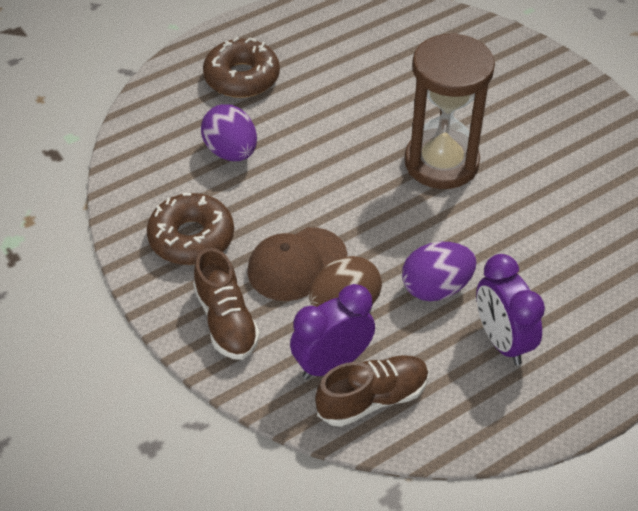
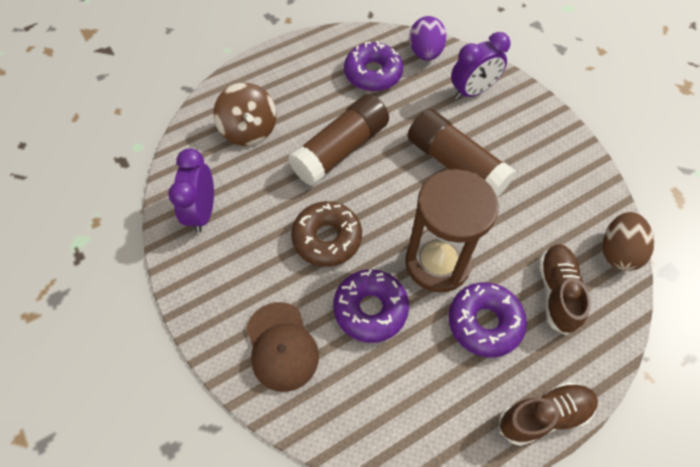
brown donut: [147,193,234,265] [203,37,280,98] = 2 -> [291,201,362,267] = 1
brown glue stick: none = 0 -> [288,94,389,186] [408,109,516,198] = 2
brown spinning top: none = 0 -> [214,82,276,146] = 1
purple donut: none = 0 -> [333,269,409,343] [344,41,403,92] [449,282,527,358] = 3
purple egg: [201,104,257,161] [402,242,477,301] = 2 -> [409,16,447,61] = 1

